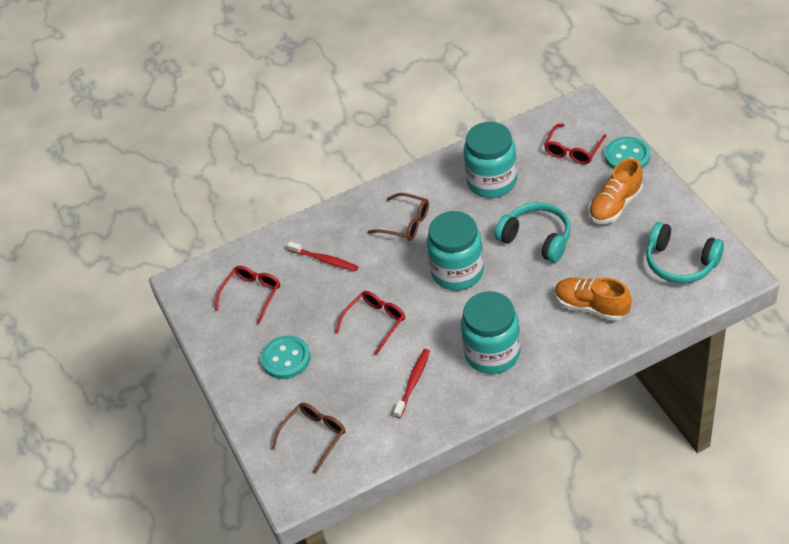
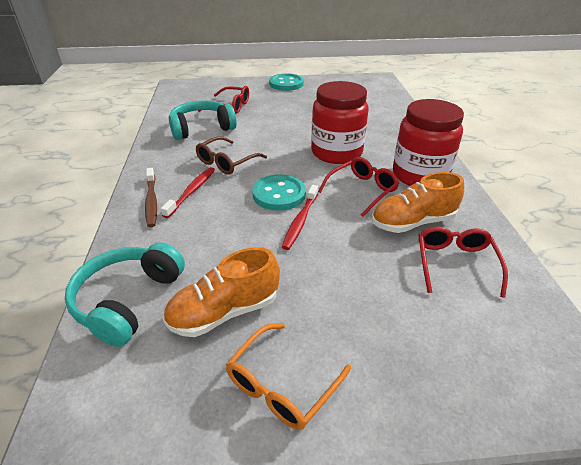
brown glasses: [272,403,346,474] [368,193,429,241] = 2 -> [195,136,267,175] = 1
brown toothbrush: none = 0 -> [145,168,157,227] = 1
orange glasses: none = 0 -> [226,323,351,430] = 1
red jar: none = 0 -> [311,81,368,164] [393,99,464,186] = 2
turquoise jar: [427,211,484,290] [461,291,520,374] [464,122,517,198] = 3 -> none = 0

